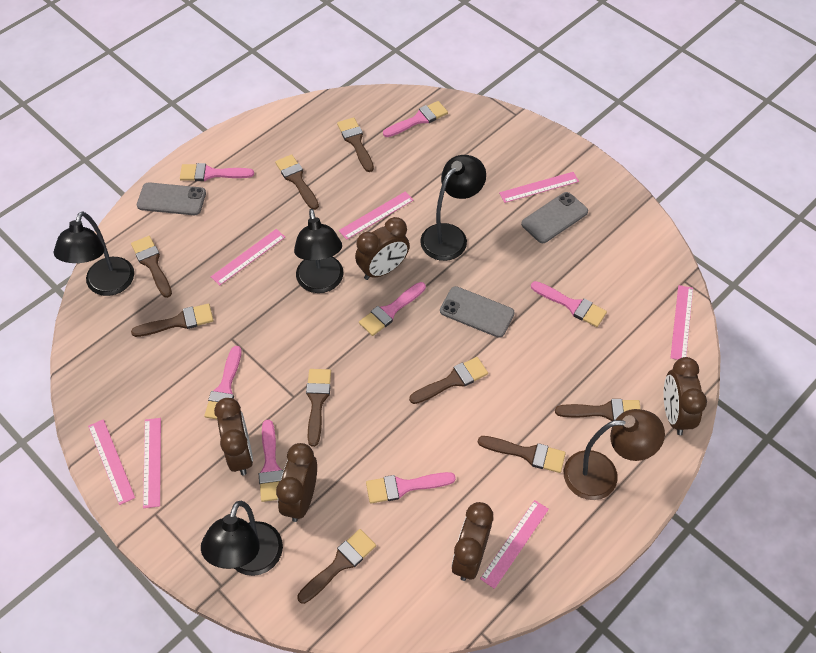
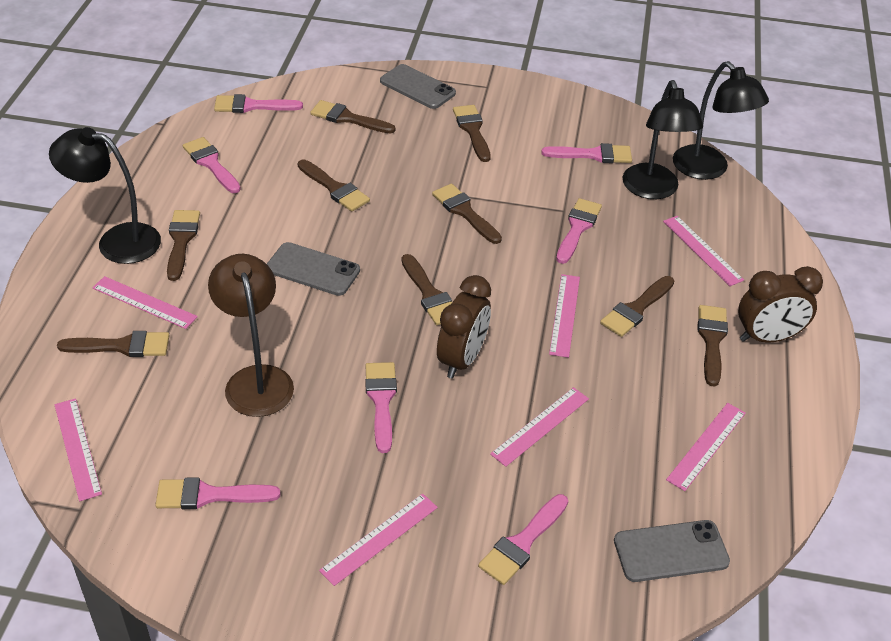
black lamp: [54,211,134,296] [201,501,283,576] [294,209,344,293] [420,155,486,261] = 4 -> [49,127,161,264] [623,80,703,199] [673,61,769,180] = 3
brown clock: [214,398,253,475] [276,443,317,522] [355,217,410,280] [452,502,493,581] [663,357,707,435] = 5 -> [437,275,491,379] [738,266,823,343] = 2

